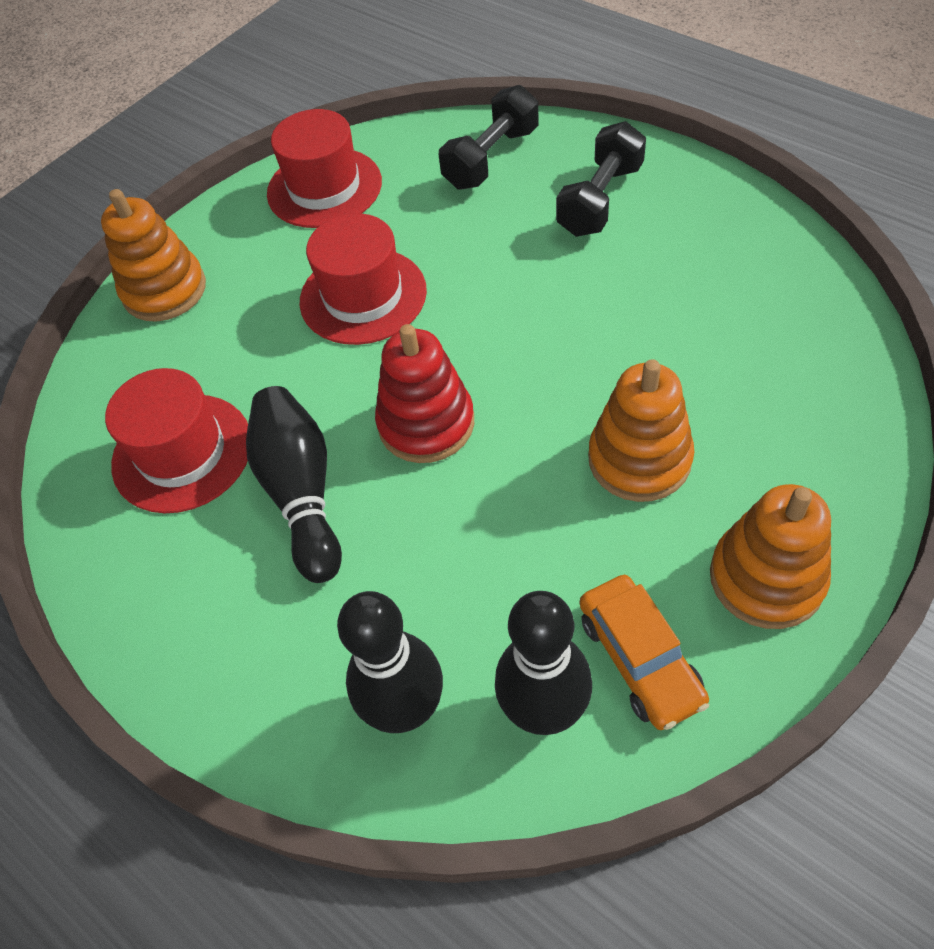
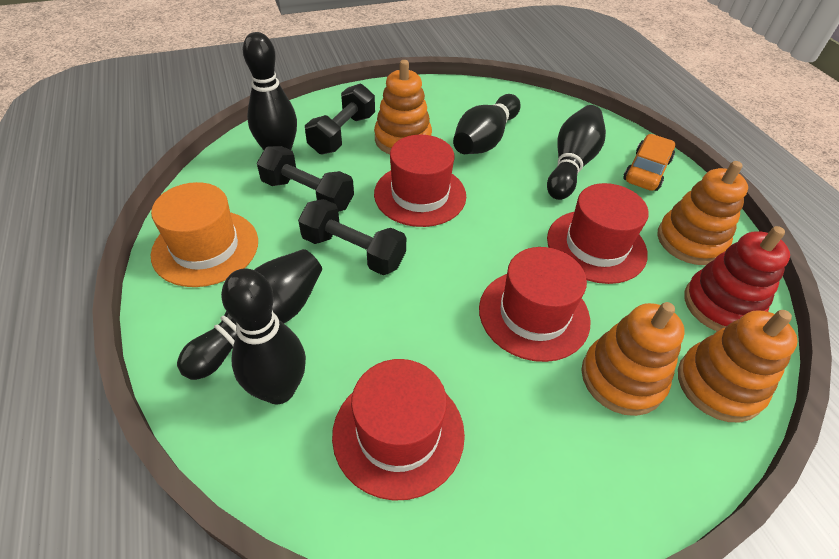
black bowling pin: [246,386,342,583] [337,591,443,733] [495,591,592,735] = 3 -> [177,249,322,380] [221,269,306,404] [243,32,297,150] [453,94,521,154] [547,105,606,200] = 5
black dumbbell: [439,85,539,190] [556,121,646,237] = 2 -> [257,146,354,212] [298,199,406,275] [305,83,375,154] = 3
orange hat: none = 0 -> [151,182,258,287] = 1
orange stacking toy: [101,189,206,321] [588,359,694,502] [710,484,831,629] = 3 -> [374,60,432,154] [582,302,685,416] [658,161,748,265] [678,310,798,422] = 4
red hat: [105,368,248,513] [267,109,382,228] [300,213,427,345] = 3 -> [332,359,465,501] [374,135,466,227] [479,247,591,362] [547,183,649,284] = 4

